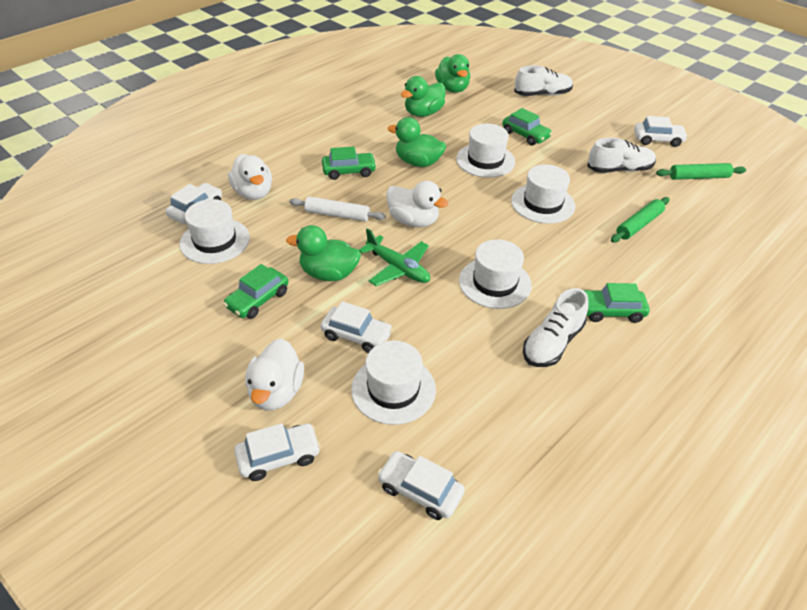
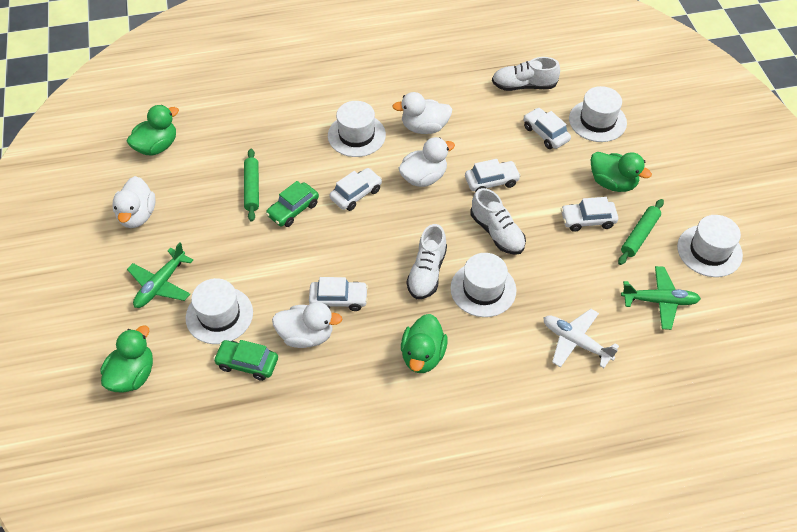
green car: [223,264,288,319] [322,146,377,180] [502,108,552,146] [584,283,650,323] = 4 -> [213,340,278,381] [266,181,319,227] = 2
green plane: [359,228,430,286] = 1 -> [127,242,193,308] [621,266,701,330] = 2
white duck: [228,154,272,200] [245,338,304,411] [386,181,448,227] = 3 -> [112,176,156,228] [272,302,342,348] [392,92,452,134] [398,137,455,187] = 4
white plane: none = 0 -> [543,309,619,368] = 1
white rolling pin: [289,196,386,222] = 1 -> none = 0

